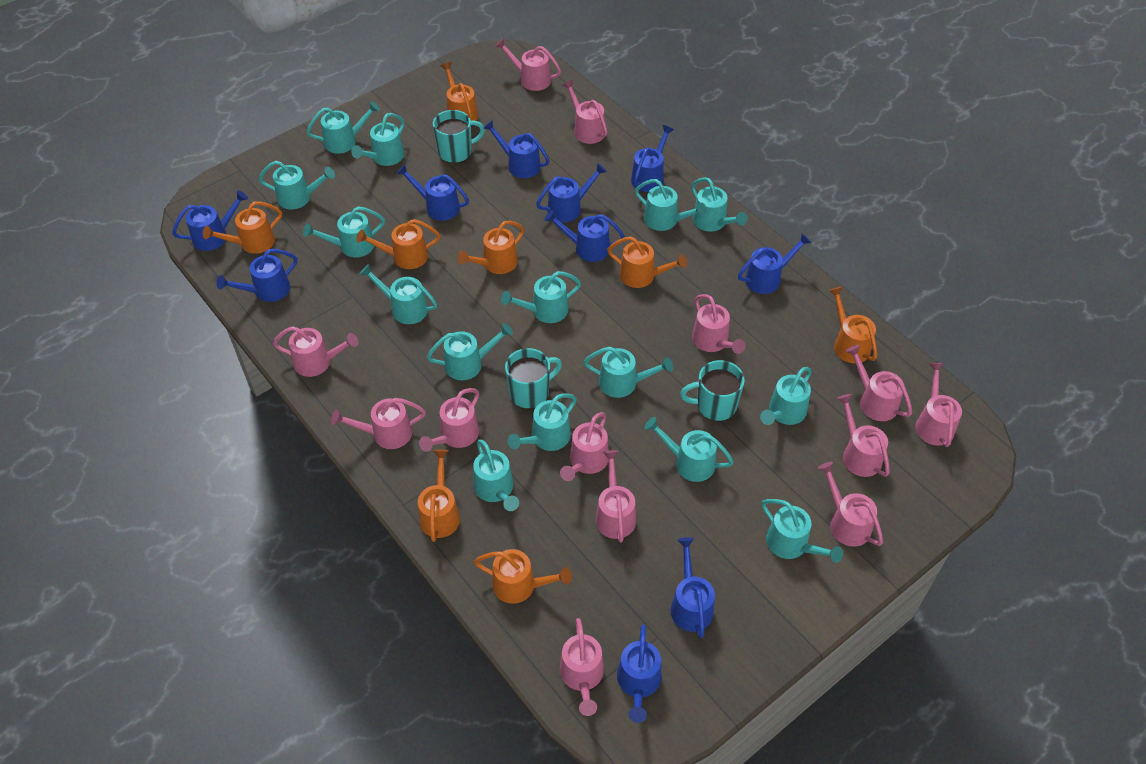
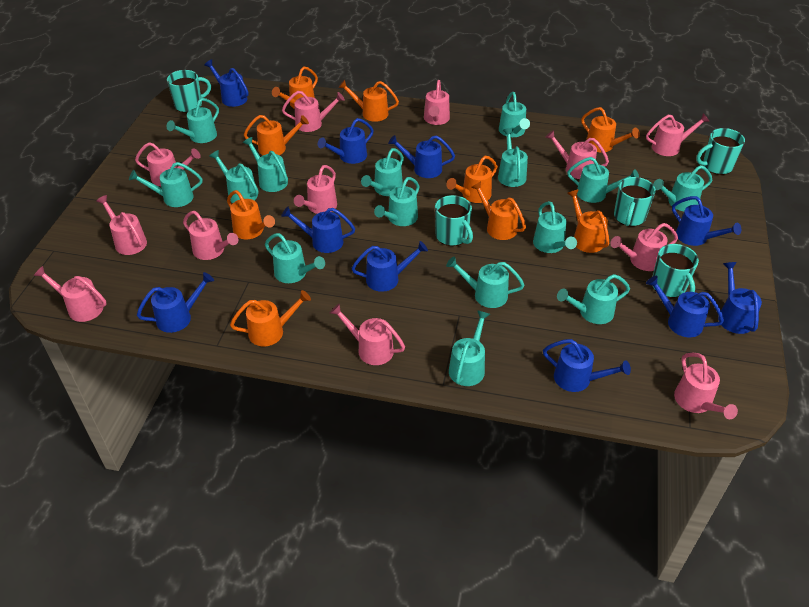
orange watering can: [203,201,282,254] [356,219,440,269] [418,449,460,542] [440,62,478,121] [457,221,524,274] [474,549,572,604] [607,236,687,288] [828,286,877,363] = 8 -> [227,190,275,239] [230,290,311,346] [244,115,309,155] [272,66,318,109] [338,80,399,122] [446,156,498,203] [472,181,526,240] [567,189,609,253] [581,107,640,152] = 9
pink watering can: [273,326,358,377] [331,398,426,449] [419,388,479,452] [495,38,561,91] [560,412,609,481] [560,618,604,716] [563,80,608,144] [596,450,636,543] [692,294,745,354] [818,462,883,546] [837,394,890,477] [846,345,912,421] [915,363,962,447] = 13 -> [33,266,107,322] [96,195,147,255] [135,142,201,186] [183,211,239,260] [282,91,345,132] [294,165,337,214] [330,304,405,365] [424,80,450,125] [545,130,609,179] [610,223,678,271] [646,113,710,156] [674,353,738,419] = 12
turquoise mug: [433,110,485,163] [505,348,562,409] [680,360,745,421] = 3 -> [167,70,211,113] [435,195,473,246] [614,177,656,227] [652,244,699,298] [696,128,745,175] = 5

